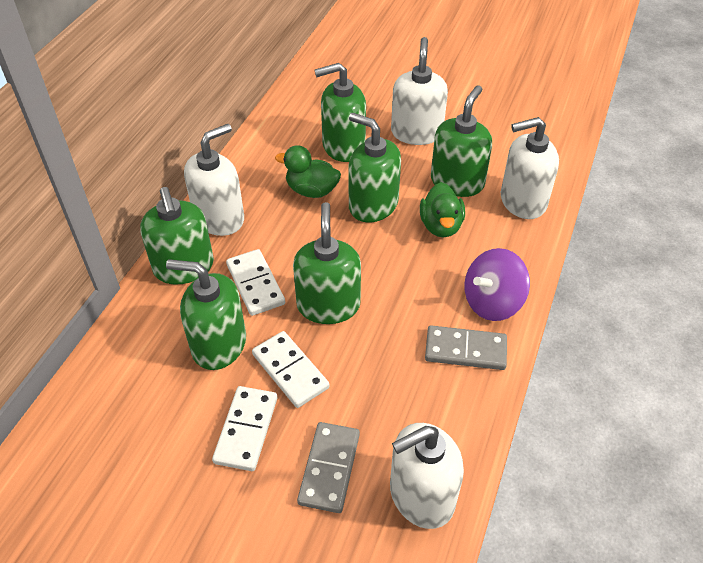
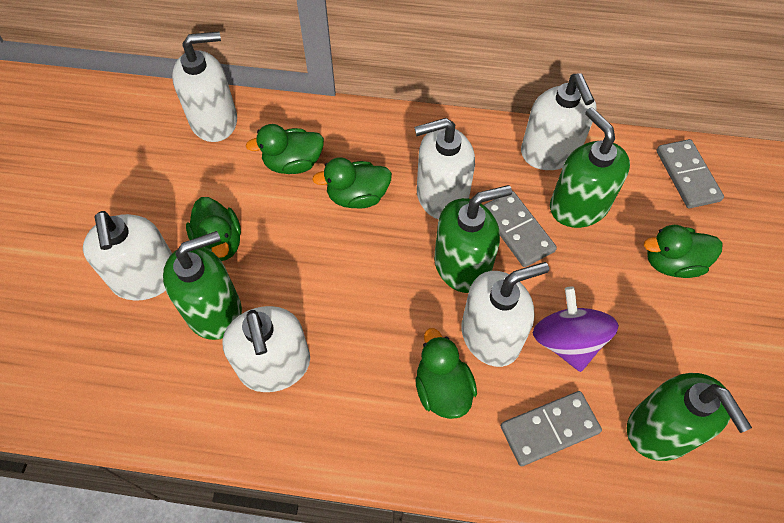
green duck: [275,145,341,198] [420,182,465,237] = 2 -> [186,197,241,261] [246,124,324,174] [312,157,392,209] [415,328,477,419] [644,225,723,278] = 5
green soap dispenser: [140,187,214,285] [166,259,246,370] [293,202,361,324] [314,63,366,162] [349,113,401,222] [431,85,492,197] = 6 -> [163,231,242,340] [434,185,512,293] [550,107,630,228] [627,373,752,461] = 4
grey domino: [297,422,360,513] [425,325,507,370] = 2 -> [484,191,557,267] [501,391,602,466] [656,139,724,208] = 3
white domino: [212,386,277,471] [226,249,285,316] [252,331,330,408] = 3 -> none = 0
white soap dispenser: [184,124,244,236] [390,423,464,529] [391,37,448,145] [501,117,559,219] = 4 -> [83,211,172,301] [172,32,237,142] [222,306,310,392] [414,118,475,219] [461,262,549,367] [521,73,596,170] = 6

